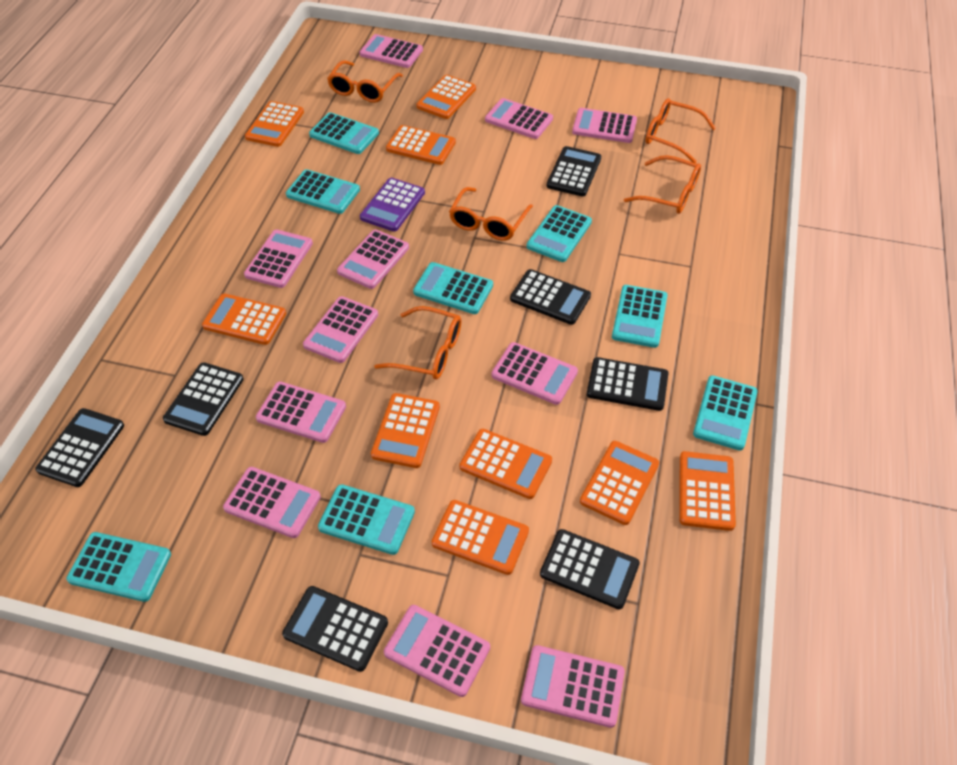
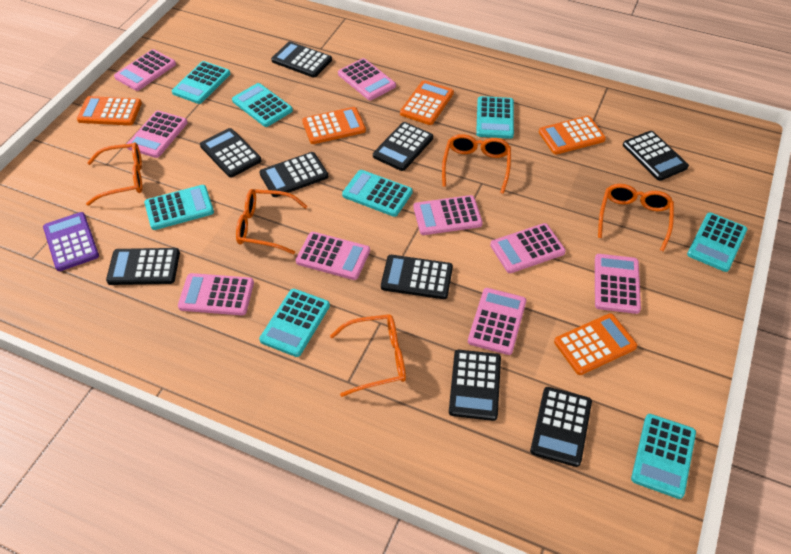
black calculator: [35,408,124,487] [163,362,244,436] [282,586,388,672] [510,269,591,325] [540,529,640,609] [546,146,601,196] [587,357,668,411] = 7 -> [106,248,180,285] [200,128,262,178] [259,152,328,197] [271,41,332,78] [373,122,433,171] [381,255,453,299] [449,350,501,421] [530,387,592,467] [623,131,689,181] = 9
orange calculator: [202,293,286,345] [245,101,304,147] [371,393,440,468] [386,125,456,165] [416,75,476,119] [432,500,529,575] [460,429,552,499] [580,441,659,525] [679,451,736,531] = 9 -> [77,96,142,125] [302,107,366,144] [400,80,454,125] [539,116,606,154] [554,313,637,375] = 5
pink calculator: [223,467,321,538] [244,230,313,288] [256,382,346,443] [303,296,378,363] [337,229,409,289] [360,34,423,68] [384,605,490,697] [485,98,553,139] [491,342,578,405] [521,645,625,728] [572,108,637,143] = 11 -> [114,49,176,91] [127,110,188,158] [178,273,254,315] [296,232,370,280] [338,58,396,100] [413,195,483,235] [468,288,526,355] [490,223,566,273] [595,254,641,314] = 9

